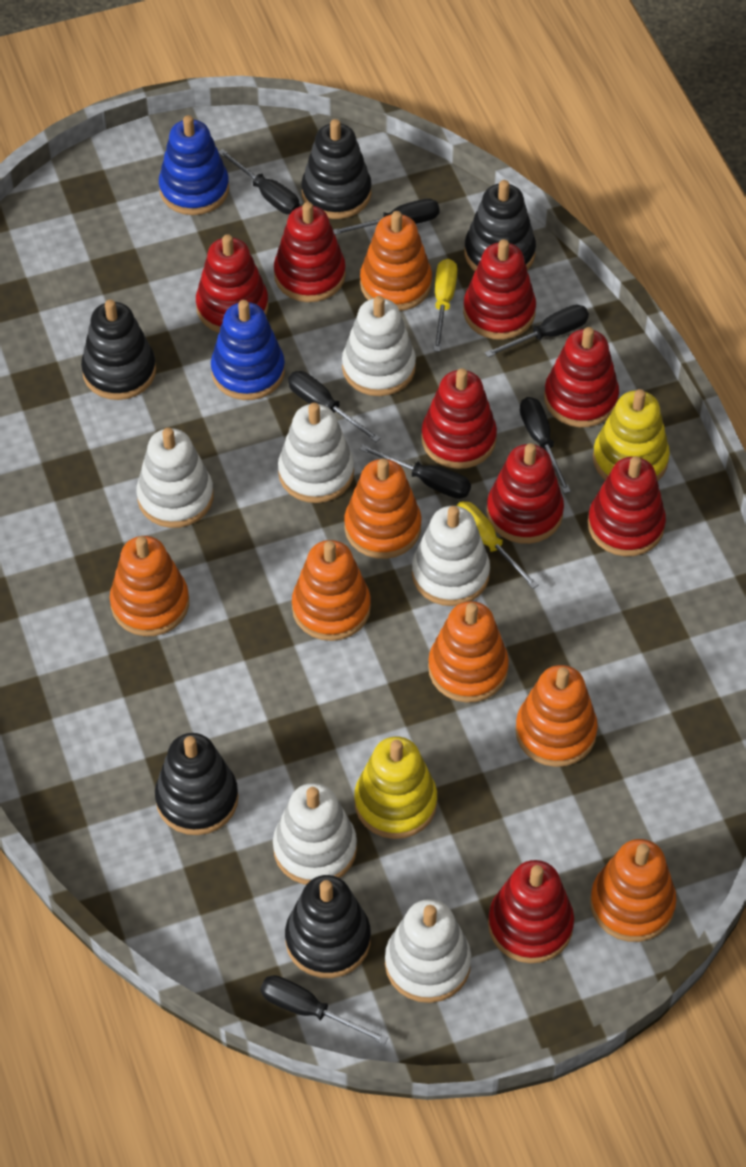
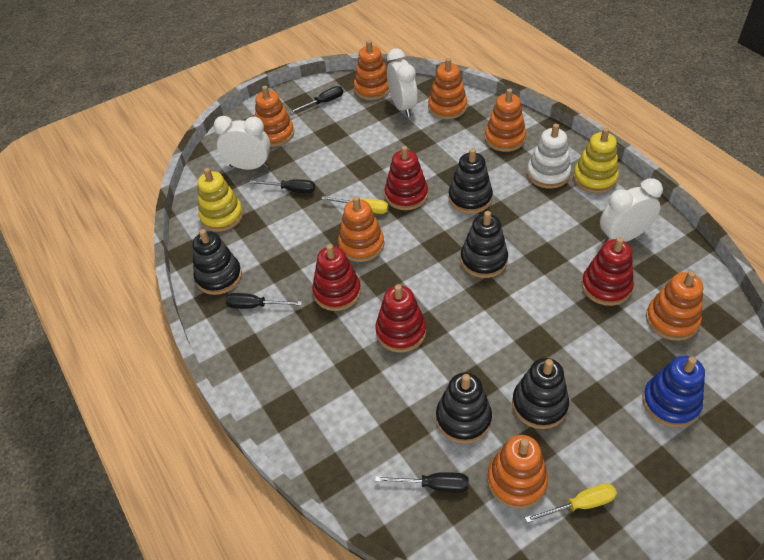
black screwdriver: [218,149,300,214] [260,975,388,1045] [288,371,381,442] [333,198,440,235] [359,444,471,499] [485,304,589,357] [520,397,571,494] = 7 -> [226,293,302,309] [250,179,315,193] [289,86,343,113] [375,472,468,492] = 4
blue stacking toy: [159,115,229,215] [211,300,285,400] = 2 -> [642,356,705,427] = 1
red stacking toy: [196,234,269,333] [274,202,346,302] [421,368,497,469] [463,239,536,340] [487,443,564,544] [488,860,574,963] [544,327,619,427] [588,456,666,556] = 8 -> [312,244,361,311] [375,284,426,353] [385,146,428,210] [582,237,634,306] = 4
white clock: none = 0 -> [213,116,271,170] [387,48,418,117] [600,178,663,243] = 3
white stacking toy: [136,428,214,528] [273,783,357,885] [278,403,354,503] [342,296,416,396] [385,899,471,1003] [412,506,490,606] = 6 -> [527,124,571,189] = 1

